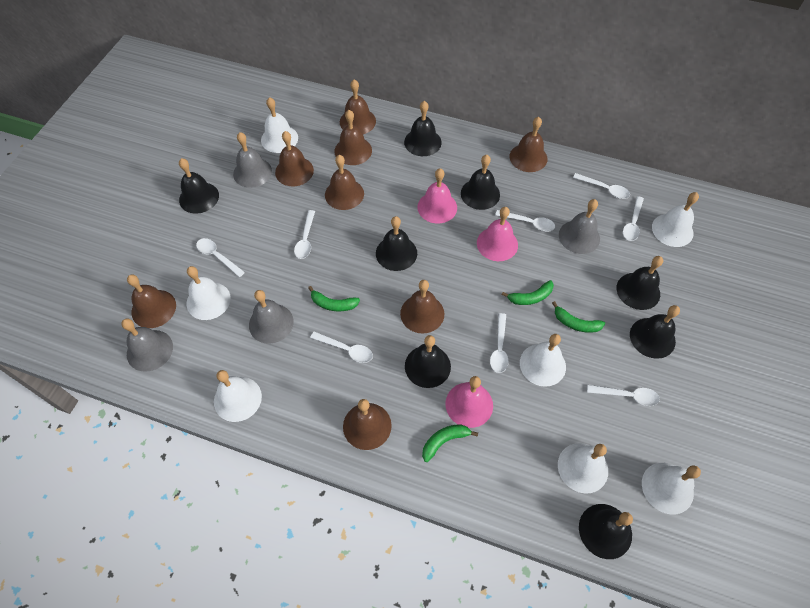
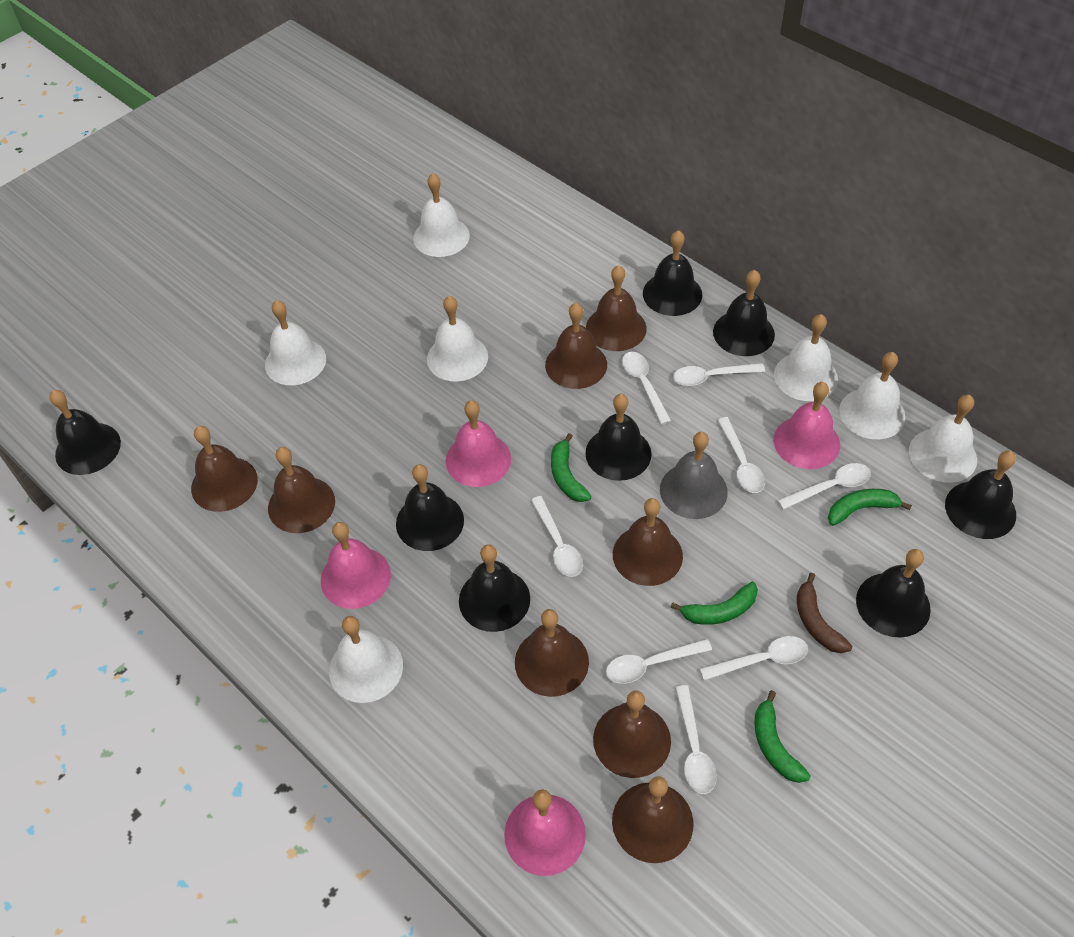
brown banana: none = 0 -> [797,573,852,653] = 1
grey bell: [121,318,173,372] [233,132,272,188] [249,290,294,344] [559,199,600,254] = 4 -> [660,432,728,519] = 1
pink bell: [417,168,457,224] [445,376,493,428] [477,207,518,261] = 3 -> [321,522,391,609] [446,400,511,487] [504,789,586,876] [774,382,840,469] = 4

